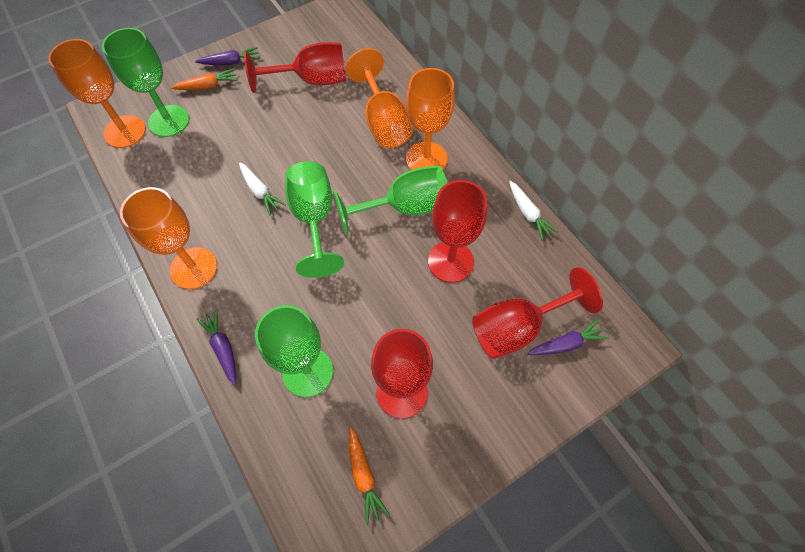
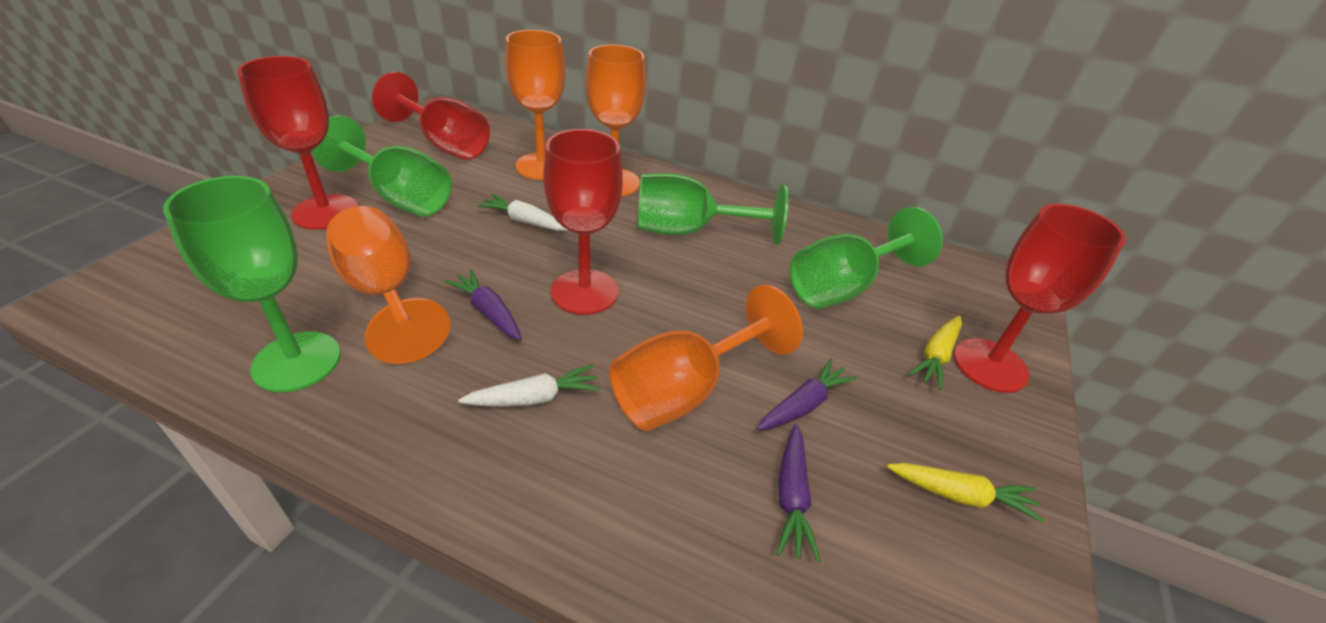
orange carrot: [171,68,238,90] [349,428,390,525] = 2 -> none = 0
yellow carrot: none = 0 -> [887,463,1045,523] [909,316,962,390] = 2

